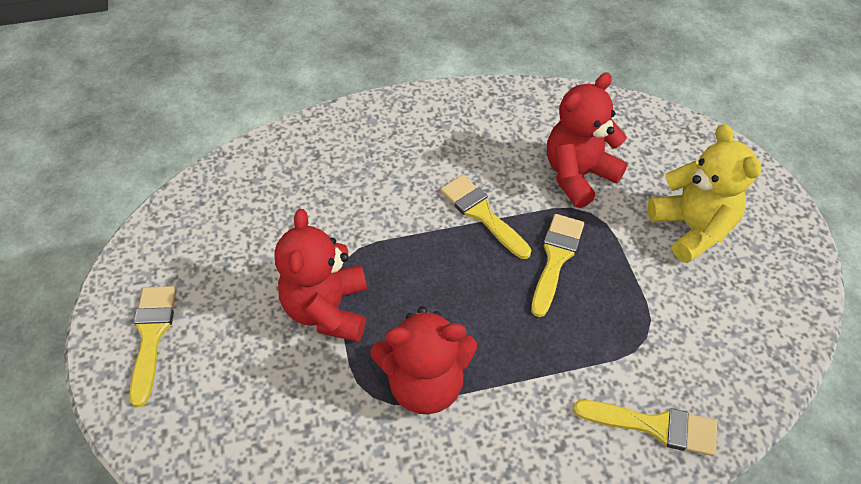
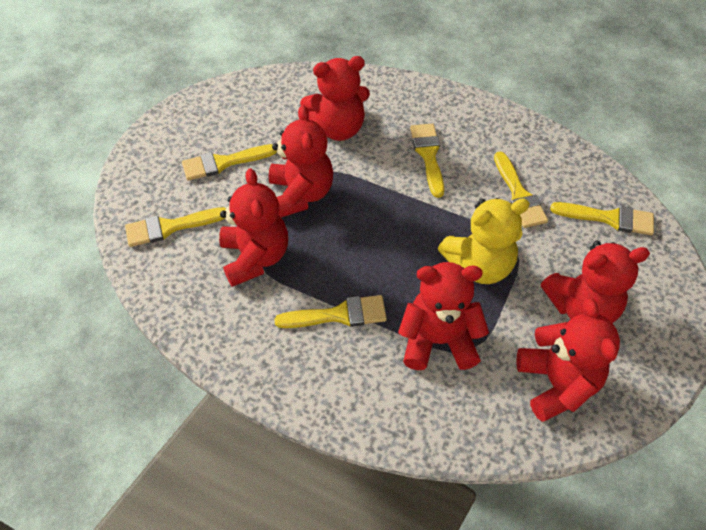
red teddy bear: [275,209,367,342] [370,306,477,414] [547,73,628,208] = 3 -> [219,168,288,287] [269,105,333,218] [300,56,370,141] [398,262,489,370] [516,298,620,422] [541,241,650,323] = 6
yellow brush: [129,286,177,407] [441,175,531,259] [531,214,584,317] [573,400,717,456] = 4 -> [125,207,226,247] [182,144,277,181] [274,295,387,328] [410,123,444,198] [494,152,548,228] [550,202,654,235] = 6

